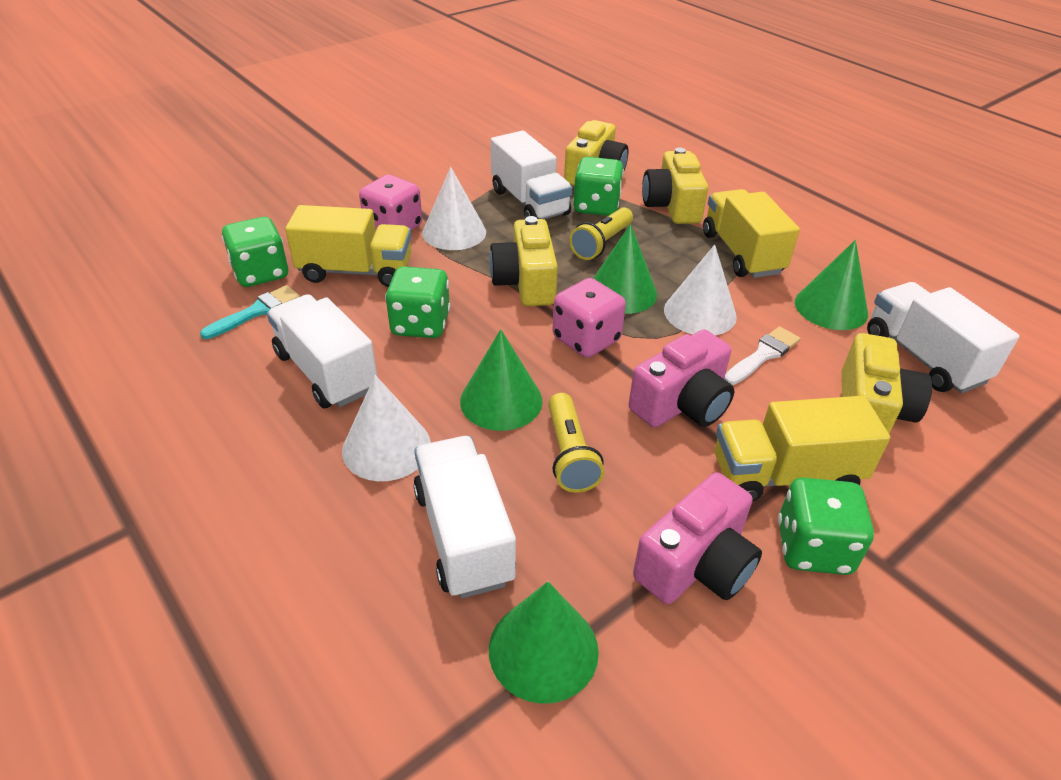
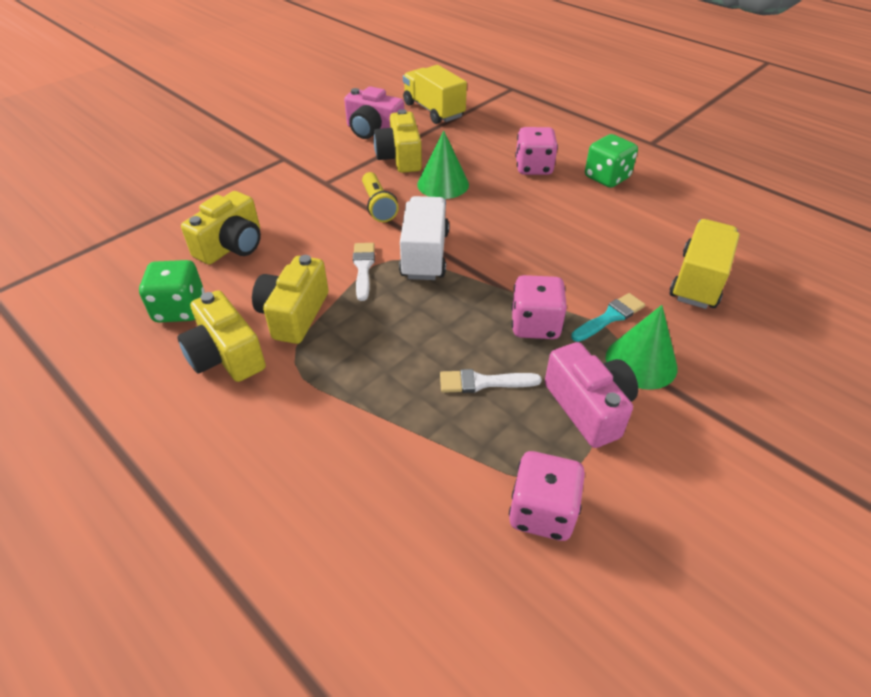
green cone: [460,329,543,431] [489,581,599,704] [593,224,657,314] [795,240,868,330] = 4 -> [417,130,469,199] [606,305,677,390] = 2
green dice: [222,217,288,287] [385,266,450,338] [573,157,624,216] [778,478,874,575] = 4 -> [139,260,205,322] [585,134,638,188] = 2
pink dice: [359,175,422,230] [553,278,626,358] = 2 -> [509,451,585,541] [511,275,567,339] [515,127,558,175] = 3
white brush: [724,326,800,385] = 1 -> [353,243,375,301] [440,369,542,393] = 2
white cone: [342,375,431,481] [422,167,486,250] [664,245,737,336] = 3 -> none = 0
white truck: [267,294,377,408] [413,436,516,599] [491,131,572,219] [867,282,1019,393] = 4 -> [399,196,449,280] = 1
yellow flashlight: [548,393,604,493] [569,207,633,260] = 2 -> [362,172,399,222] = 1
yellow truck: [285,205,411,287] [703,189,800,278] [715,396,890,502] = 3 -> [403,65,467,124] [669,219,740,309] = 2

